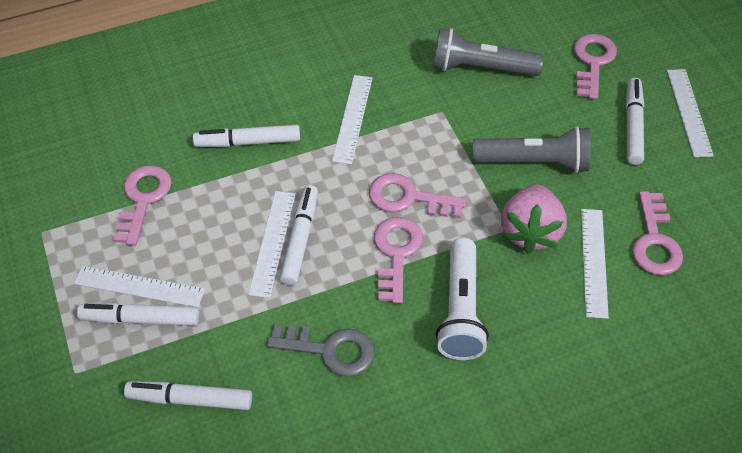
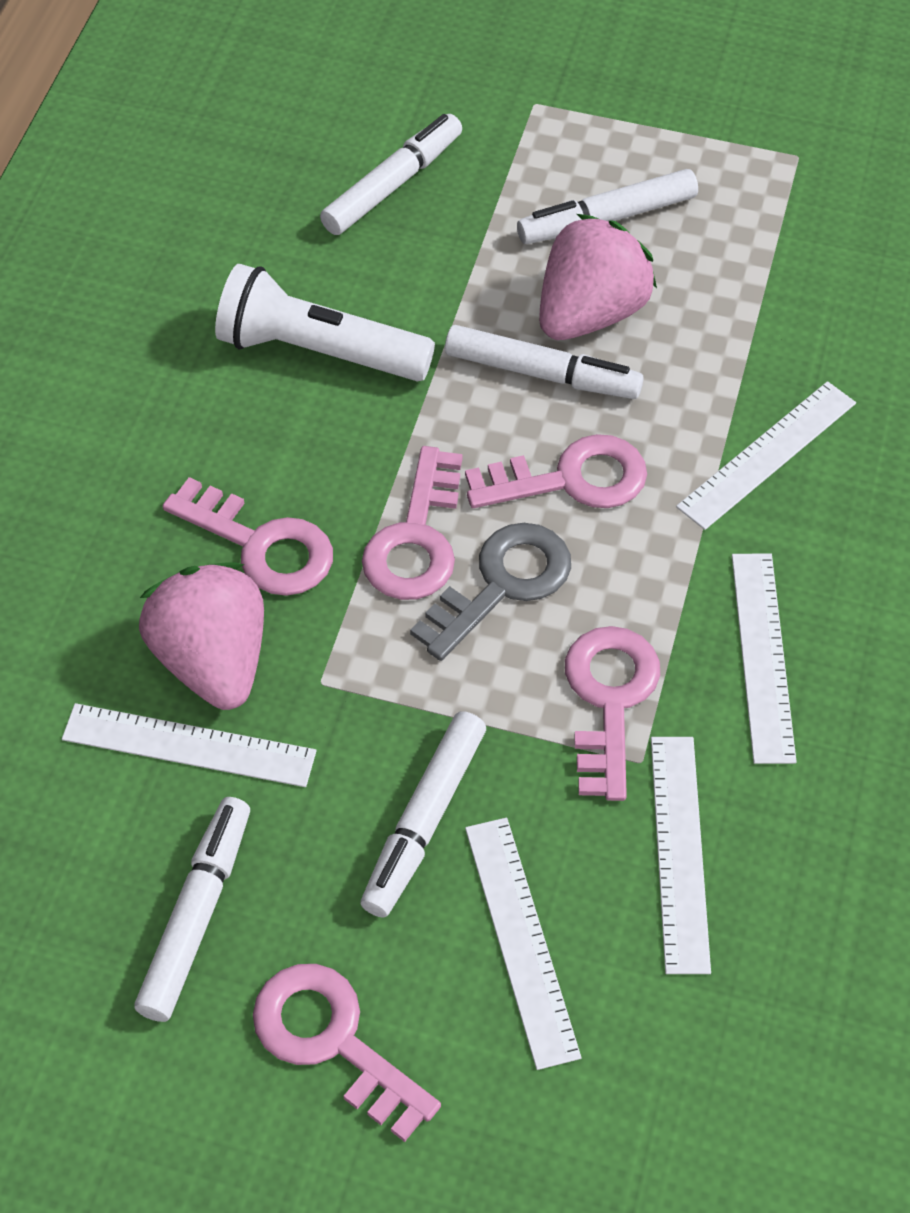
grey flashlight: [433,28,544,76] [473,126,591,173] = 2 -> none = 0
pink strawberry: [501,184,567,253] = 1 -> [139,562,264,710] [539,214,657,340] = 2

